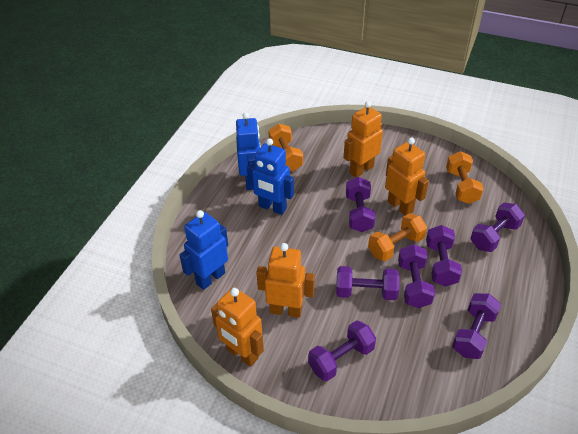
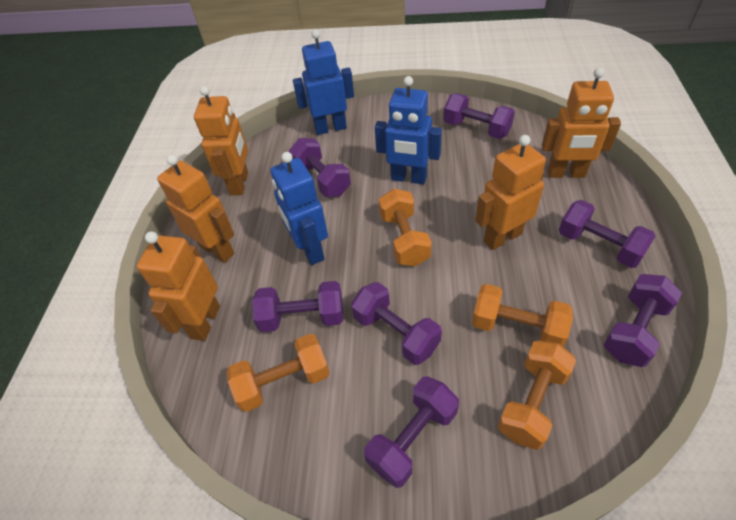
orange dumbbell: [268,124,303,171] [368,213,427,261] [446,151,484,204] = 3 -> [227,334,330,412] [379,189,432,266] [472,284,573,347] [498,341,576,450] = 4
orange robot: [211,287,264,367] [256,243,315,318] [344,101,383,177] [385,137,429,215] = 4 -> [136,231,220,341] [157,154,234,263] [194,86,248,195] [475,135,546,250] [542,67,621,178] = 5

